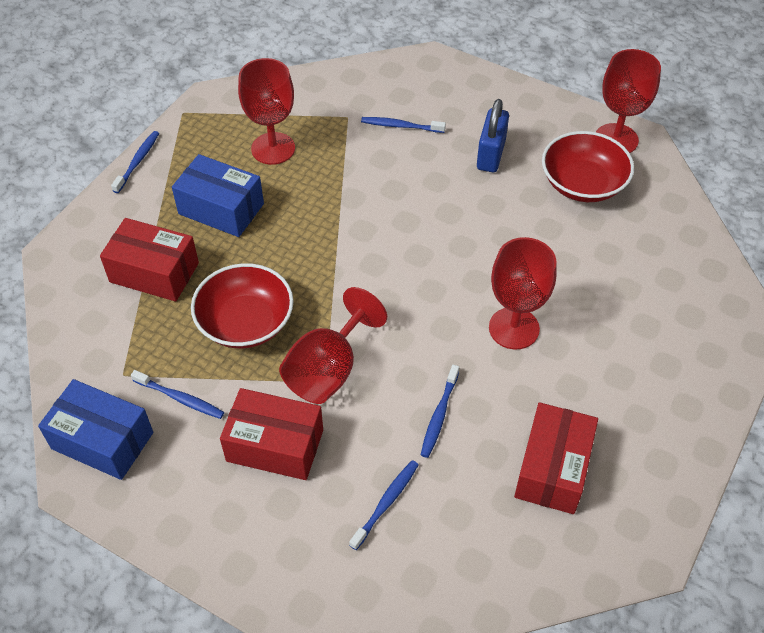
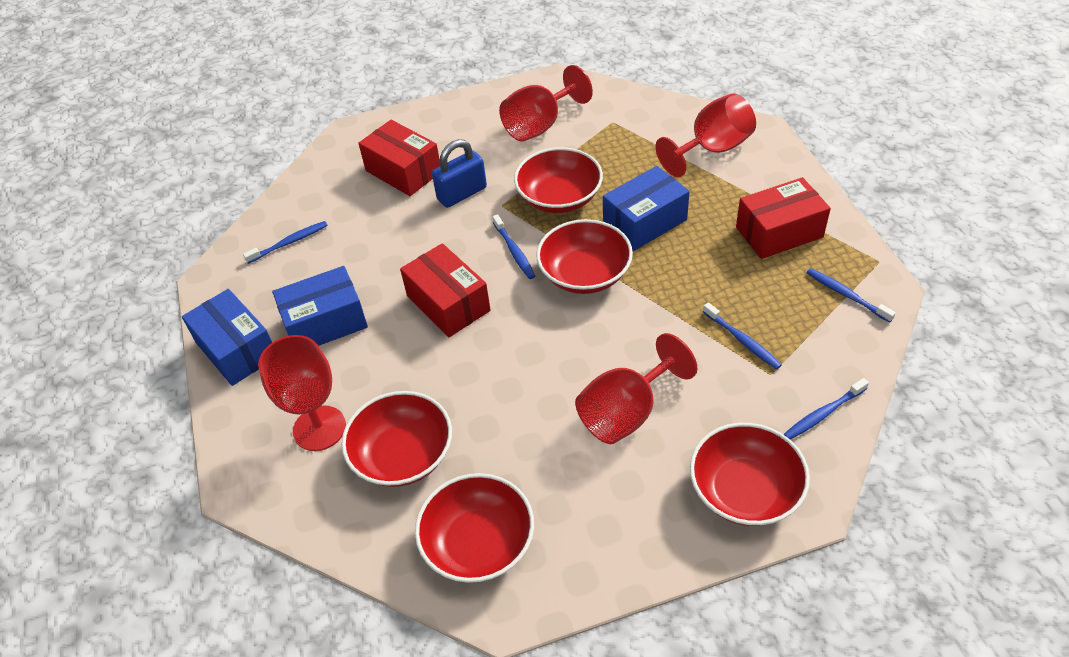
blue box: [38,379,153,480] [172,154,264,237] = 2 -> [182,289,272,386] [272,266,368,346] [603,166,690,251] = 3
red bowl: [191,263,294,348] [542,131,634,202] = 2 -> [342,391,452,487] [415,473,534,583] [514,147,603,213] [536,219,633,294] [690,423,810,526] = 5

